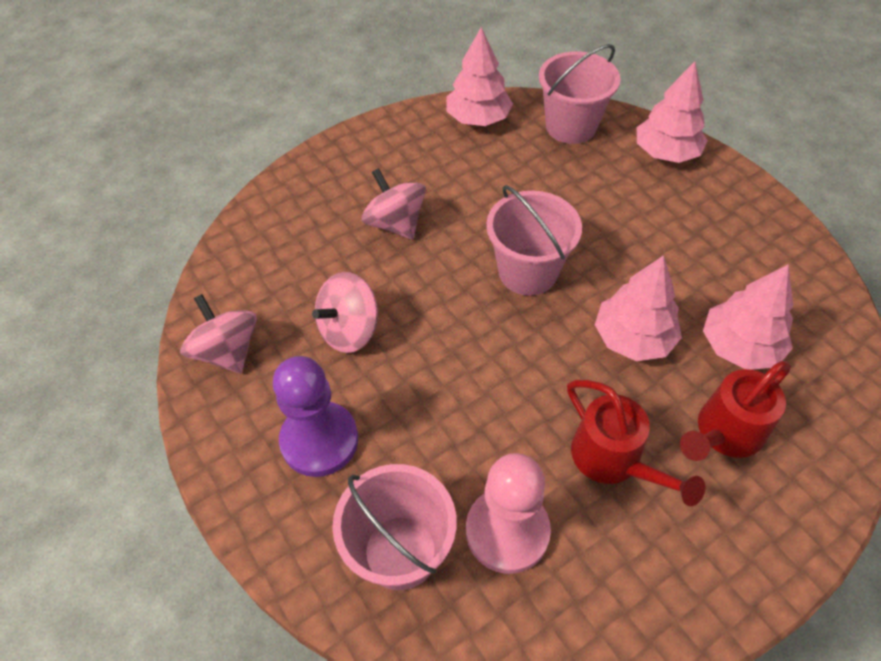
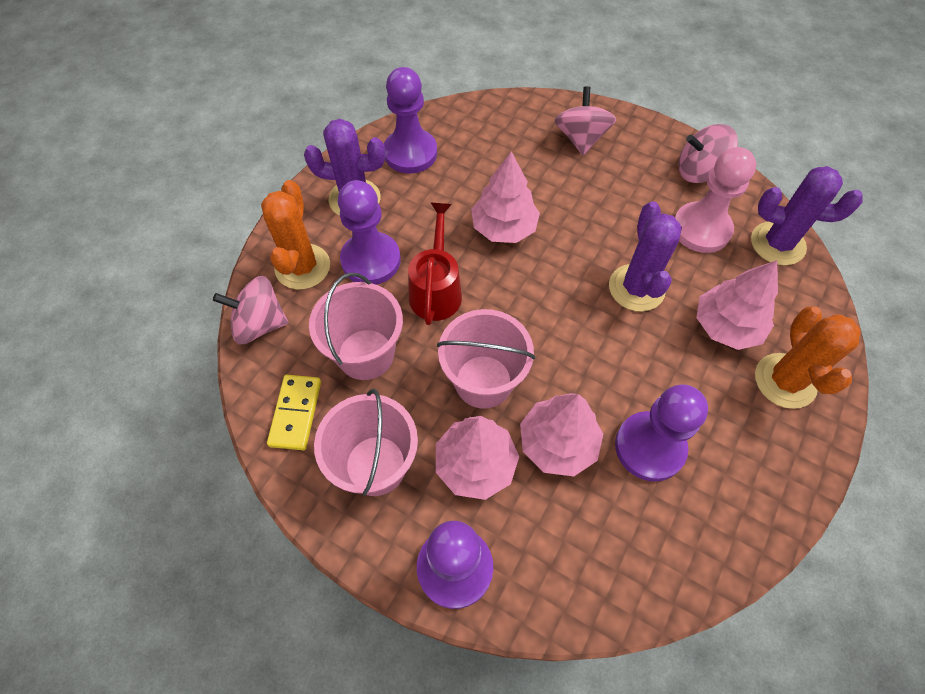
orange cactus: none = 0 -> [261,180,330,290] [755,306,861,409] = 2
purple cactus: none = 0 -> [304,119,385,216] [609,201,682,312] [751,166,863,265] = 3
purple pawn: [273,356,358,477] = 1 -> [338,180,401,285] [384,67,437,174] [417,521,493,609] [615,384,708,482] = 4
red watering can: [567,380,705,506] [680,361,791,461] = 2 -> [408,203,462,325] = 1
yellow domino: none = 0 -> [267,375,321,450] = 1

